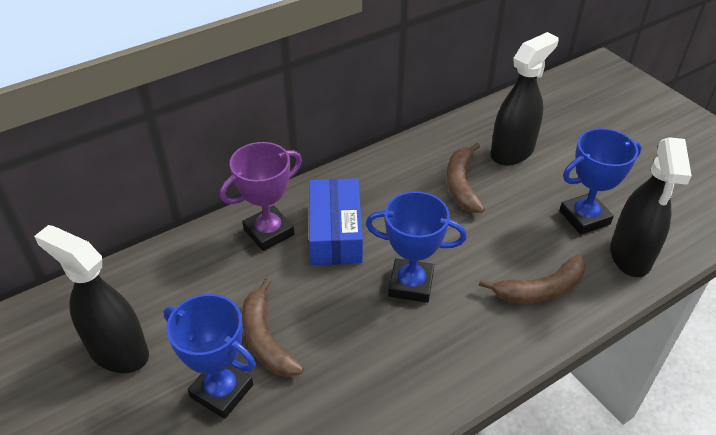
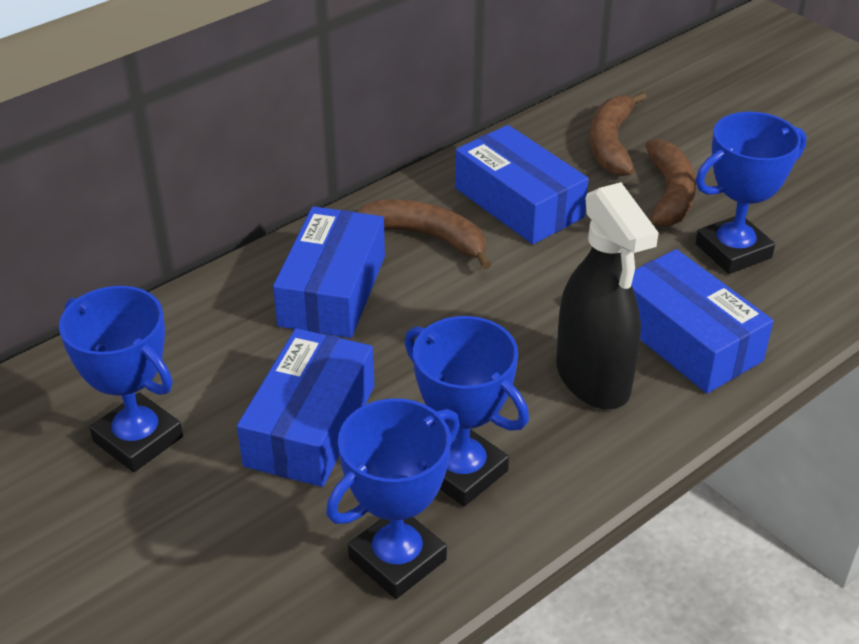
black spray bottle: [34,225,149,373] [490,32,558,165] [610,137,692,277] = 3 -> [556,182,659,409] = 1
blue box: [309,178,363,265] = 1 -> [237,328,374,487] [273,206,385,338] [455,125,589,244] [631,249,773,393] = 4
blue trophy: [163,294,256,419] [366,191,467,303] [559,128,642,235] = 3 -> [59,286,183,472] [326,398,460,599] [404,316,529,506] [696,112,807,274] = 4
purple trophy: [220,142,302,251] = 1 -> none = 0

